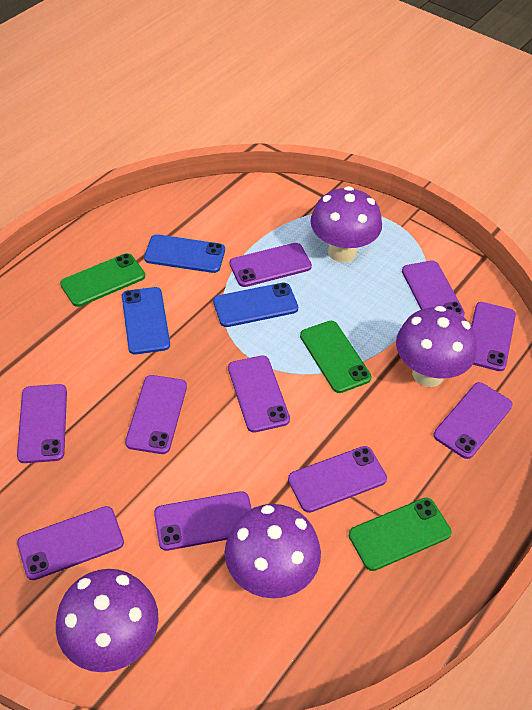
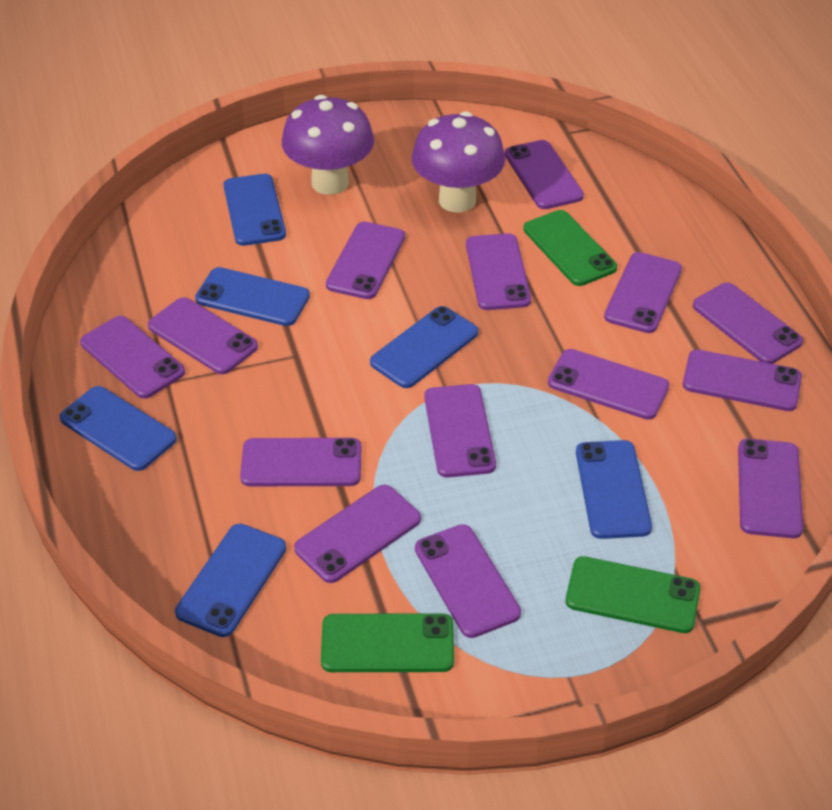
blue phone: [122,287,170,354] [144,234,225,273] [213,282,298,327] = 3 -> [60,386,177,471] [175,524,286,637] [195,267,310,326] [223,174,286,246] [370,306,478,388] [576,440,652,539] = 6
purple mushroom: [56,569,159,672] [225,504,321,598] [310,186,382,263] [396,306,477,387] = 4 -> [282,95,374,195] [412,111,505,212] = 2
purple phone: [17,384,67,463] [17,506,124,580] [125,375,187,454] [154,491,252,551] [228,356,290,433] [229,243,312,287] [288,446,387,513] [402,261,465,317] [433,382,513,459] [471,302,516,371] = 10 -> [80,316,185,399] [148,297,258,374] [240,438,361,486] [294,485,421,583] [326,222,405,299] [415,524,521,638] [424,384,496,477] [466,233,531,310] [505,140,584,209] [548,349,669,420] [604,252,682,333] [683,349,802,411] [693,283,803,364] [738,439,803,538] = 14

